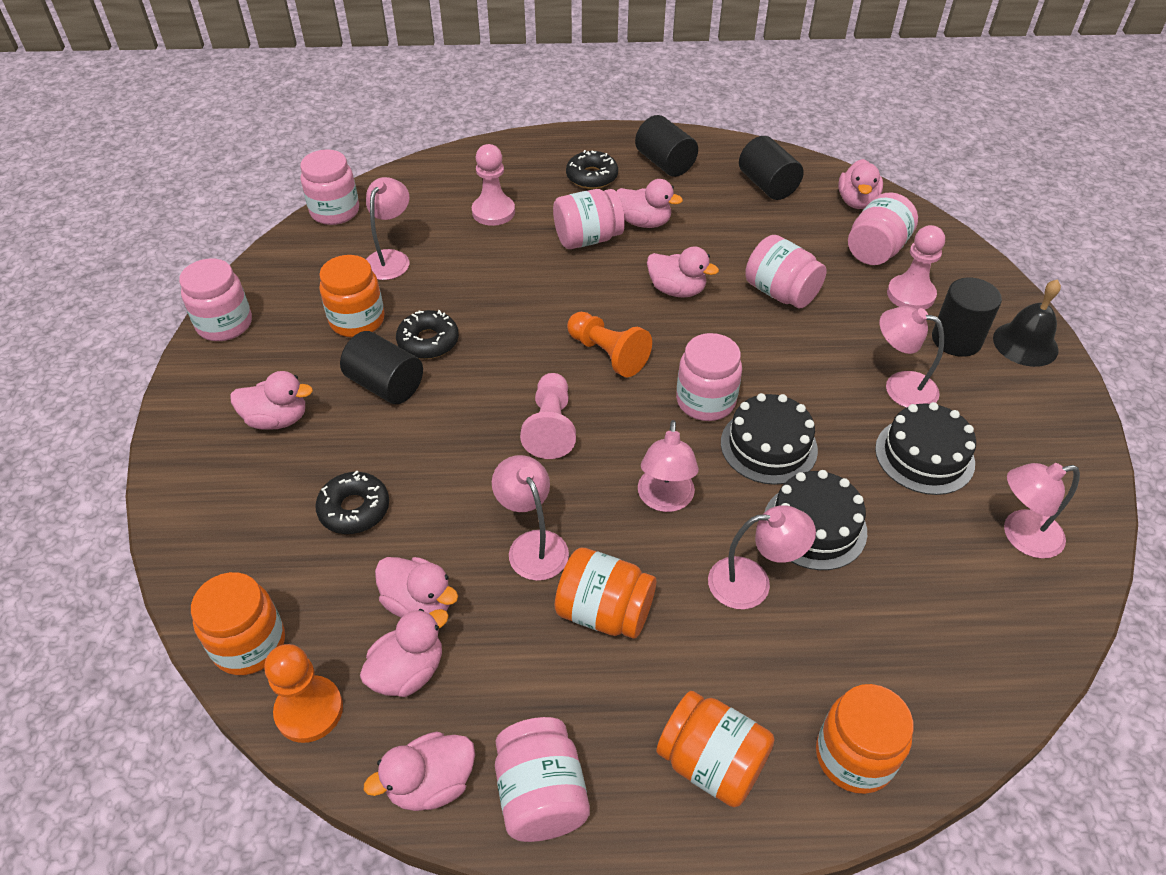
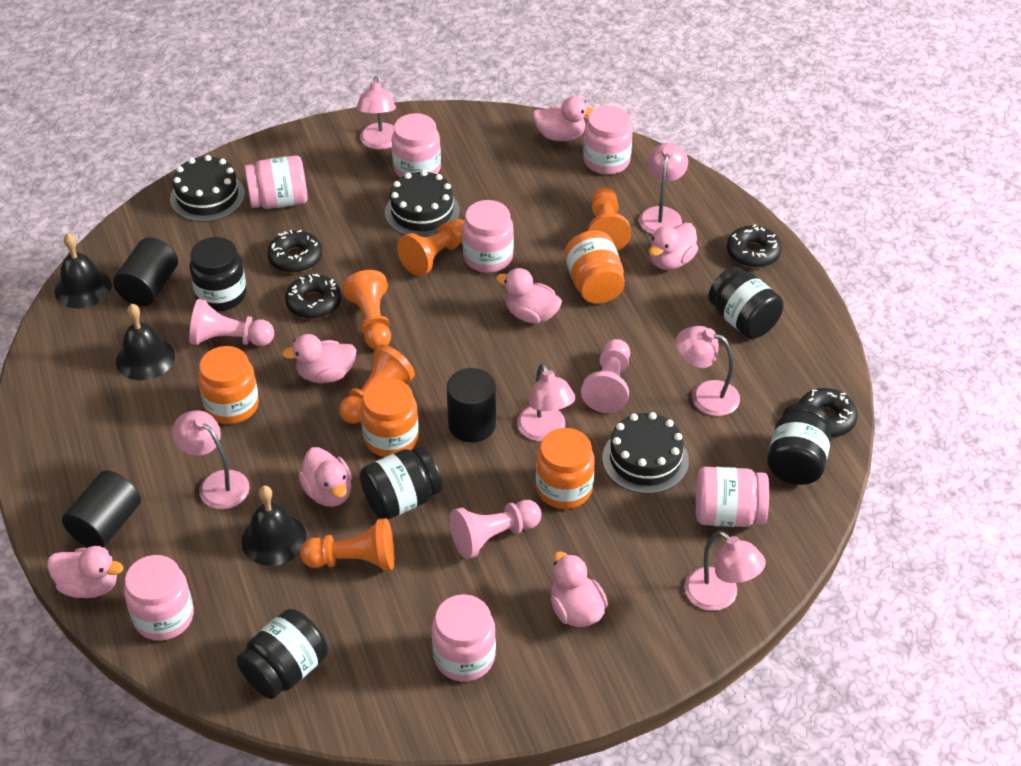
black bell: [993,279,1061,367] = 1 -> [55,233,112,309] [116,304,175,381] [241,486,306,566] = 3
black cylinder: [340,331,423,404] [635,115,698,177] [739,136,804,200] [932,278,1002,357] = 4 -> [62,470,141,548] [113,237,178,306] [447,368,496,442] = 3
black donut: [315,471,389,534] [396,310,459,359] [566,150,618,189] = 3 -> [267,230,322,273] [285,274,341,319] [727,224,782,268] [798,388,858,437] = 4
black jar: none = 0 -> [190,237,247,311] [236,609,328,699] [360,446,442,520] [708,267,783,339] [767,403,831,485] = 5
orange jar: [191,572,285,675] [319,255,384,337] [555,548,656,639] [656,691,775,807] [816,684,914,794] = 5 -> [198,346,259,424] [360,378,419,457] [536,428,595,509] [565,230,625,304] = 4
orange pawn: [264,644,343,743] [567,312,652,377] = 2 -> [300,518,394,571] [339,345,415,424] [342,270,391,350] [397,219,464,276] [587,187,631,251] = 5

